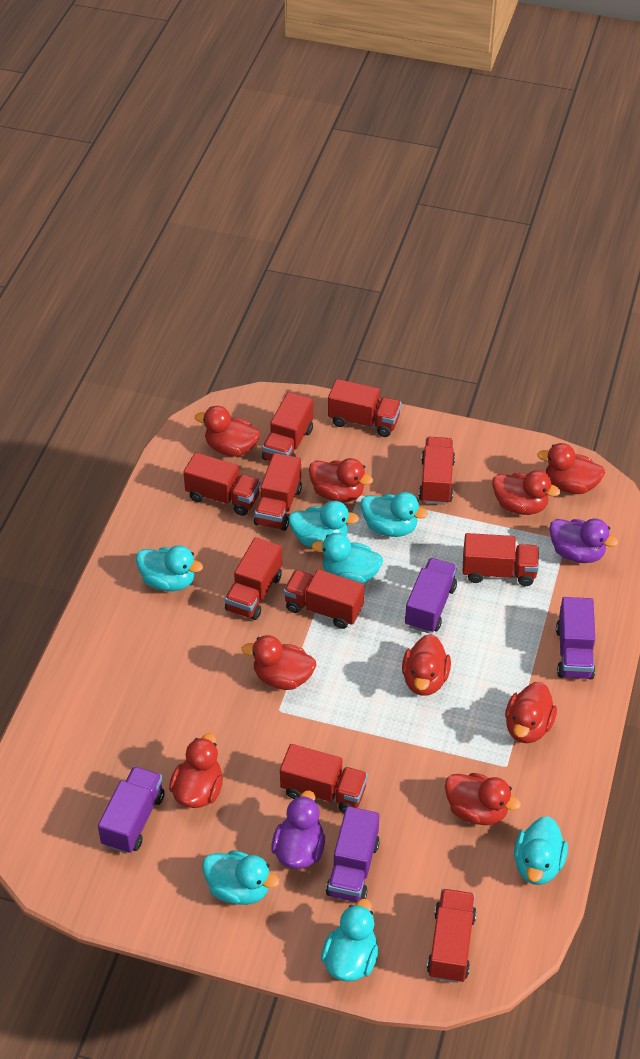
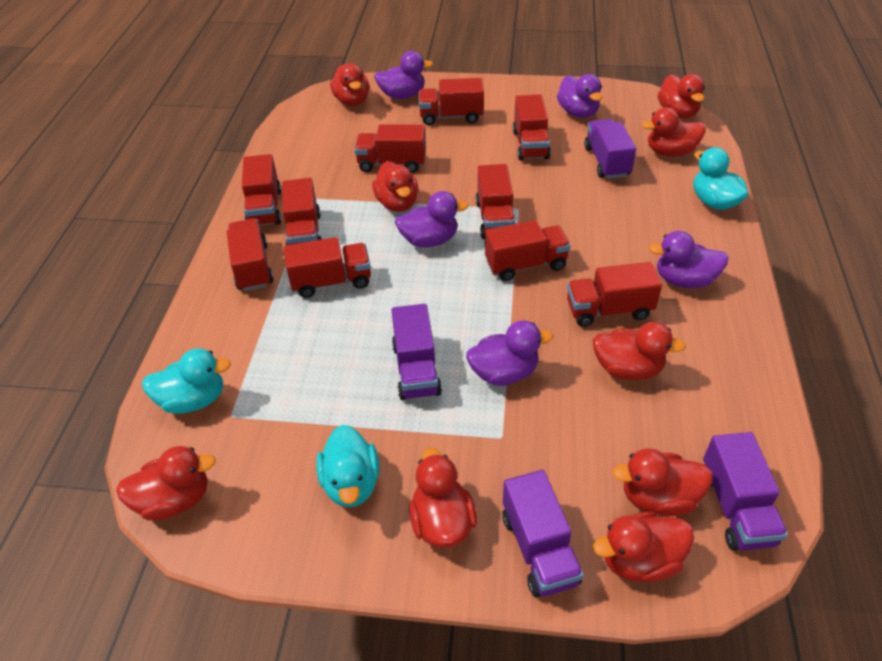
purple duck: [271,790,325,869] [549,519,618,563] = 2 -> [374,51,433,99] [395,191,469,247] [466,320,553,386] [557,74,603,118] [649,231,729,288] = 5
turquoise duck: [136,545,203,591] [202,850,280,905] [288,501,359,547] [312,533,383,583] [321,899,378,982] [361,492,428,537] [514,816,568,885] = 7 -> [142,348,231,414] [316,425,380,507] [693,147,749,210] = 3

